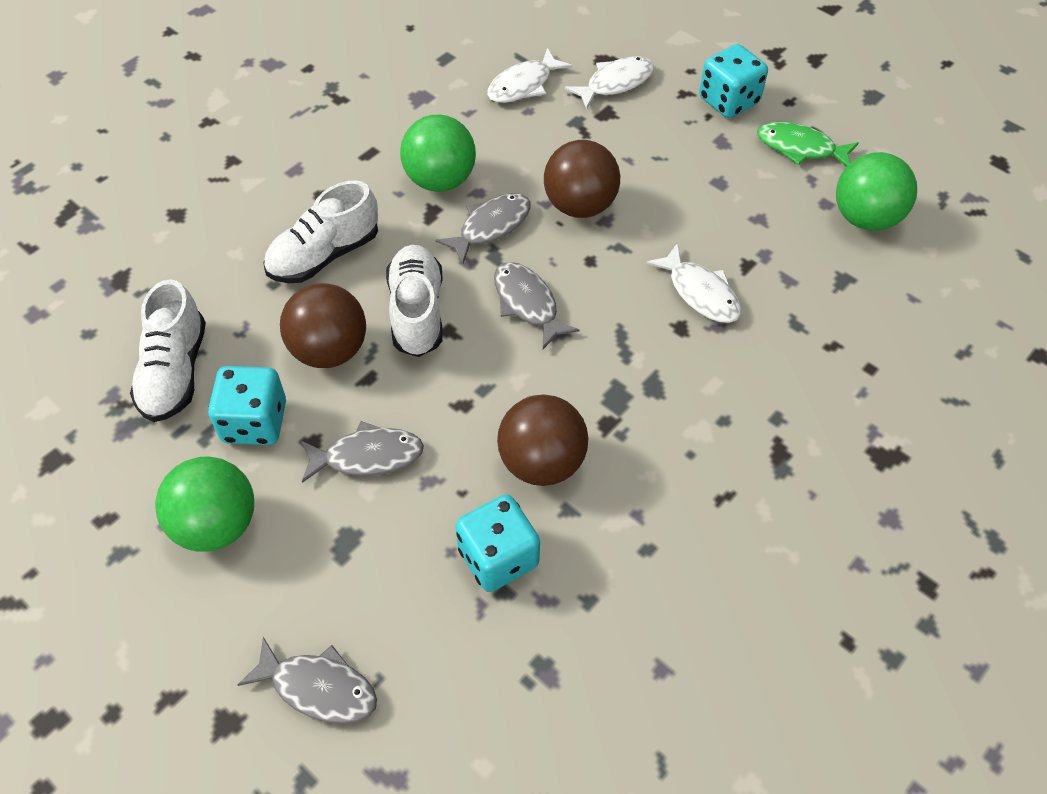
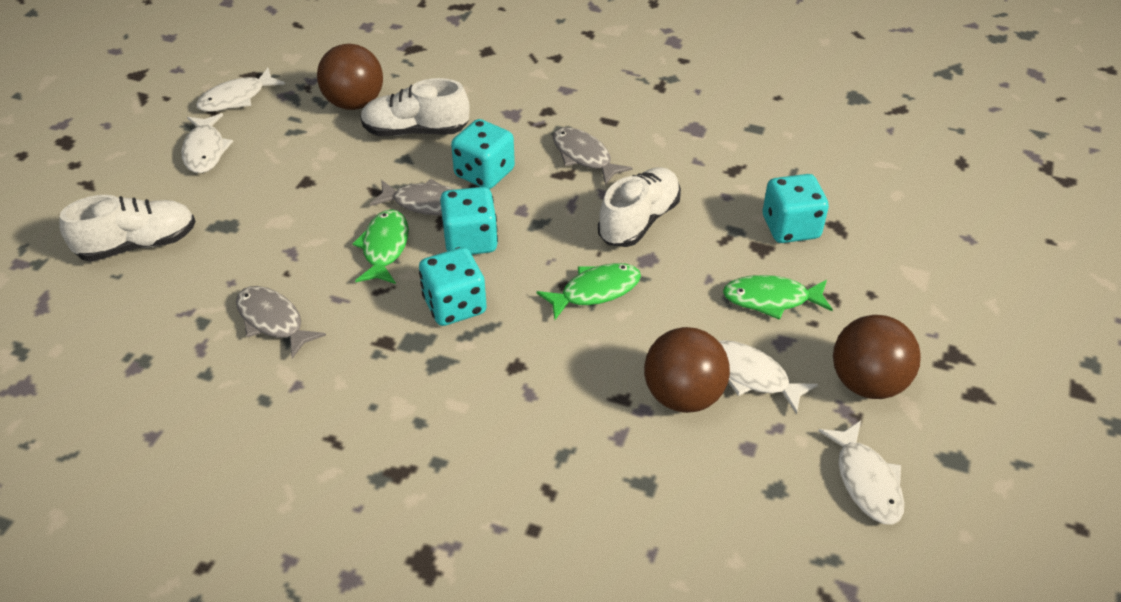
green ball: [155,456,254,552] [400,114,476,192] [836,152,917,231] = 3 -> none = 0
green fish: [757,122,858,167] = 1 -> [352,209,409,284] [536,263,641,320] [723,275,833,320] = 3
grey fish: [238,637,377,724] [300,421,424,483] [435,193,530,264] [494,262,580,349] = 4 -> [236,286,326,359] [370,179,456,216] [553,127,633,185] = 3
turquoise dice: [208,366,286,445] [455,494,540,592] [699,44,768,118] = 3 -> [419,247,487,326] [440,187,498,255] [451,119,515,189] [763,174,829,243] = 4
white fish: [487,48,572,103] [565,56,654,110] [646,243,741,323] = 3 -> [182,113,233,173] [196,68,285,112] [719,340,818,415] [818,421,904,525] = 4

